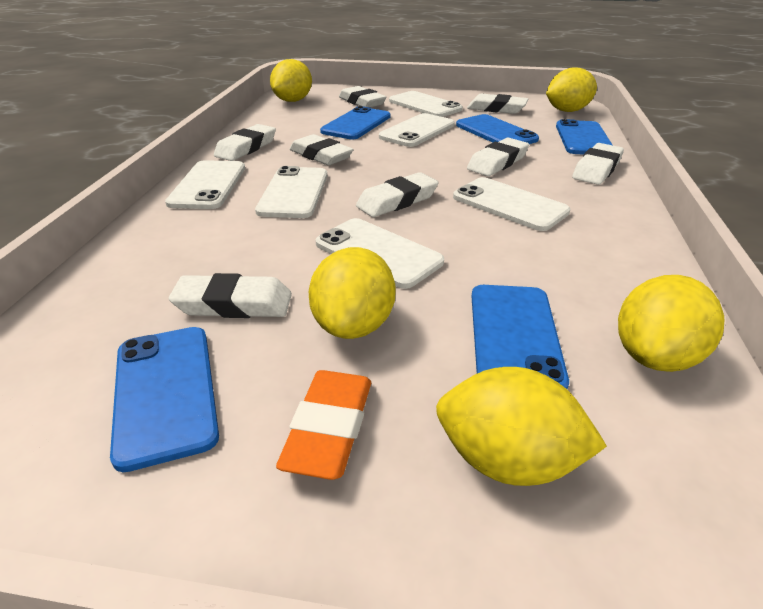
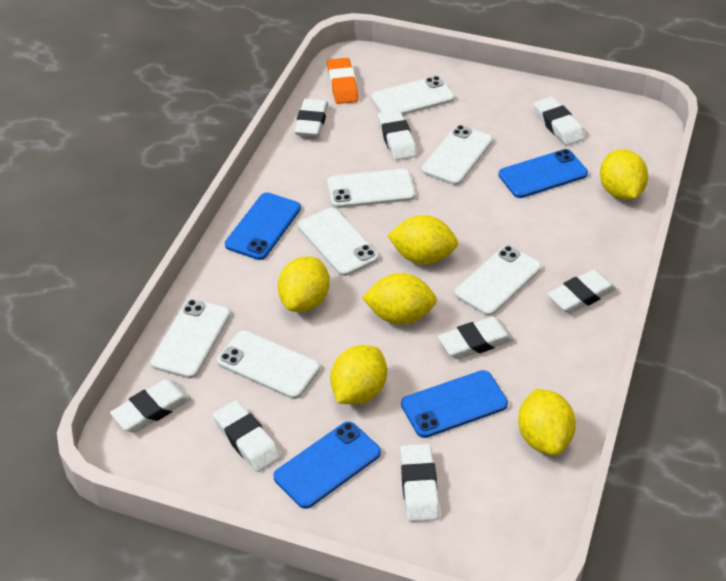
blue phone: [110,327,219,472] [320,106,390,139] [456,114,539,144] [471,285,569,390] [556,119,612,155] = 5 -> [225,193,301,260] [273,421,381,509] [401,370,508,438] [498,149,588,198] = 4
white phone: [165,160,245,209] [255,166,327,218] [316,218,444,289] [379,113,455,147] [389,91,463,117] [453,177,570,231] = 6 -> [150,299,230,379] [217,330,320,399] [298,208,379,276] [327,169,415,208] [371,76,455,115] [422,125,493,185] [455,245,541,316] = 7
yellow lemon: [270,59,312,102] [309,247,396,339] [436,367,607,486] [546,67,597,112] [618,275,724,372] = 5 -> [278,256,330,312] [330,345,387,405] [362,273,437,325] [387,215,458,264] [518,389,576,455] [600,149,648,200] = 6

